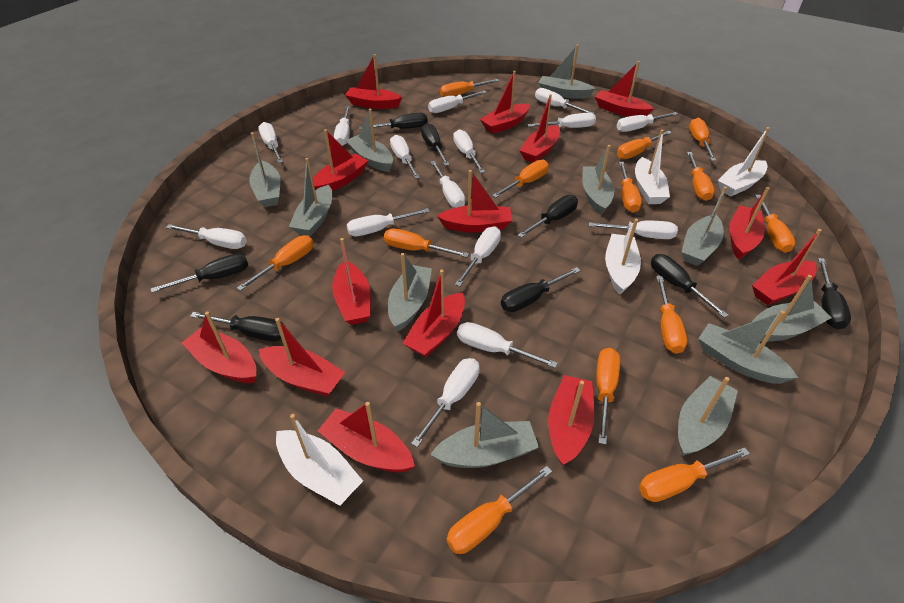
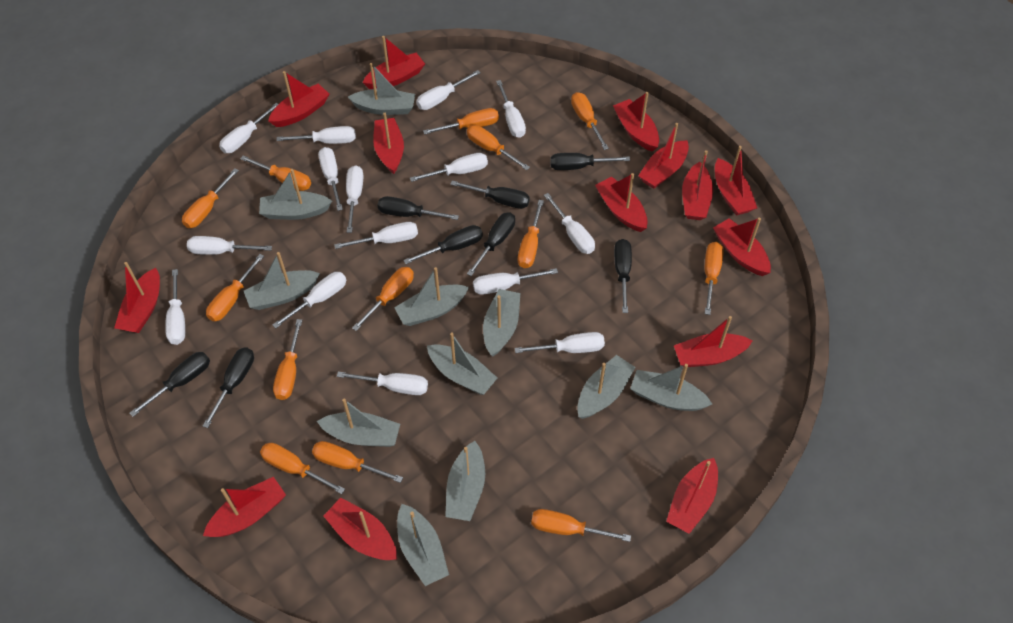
white boat: [276,414,363,506] [605,219,641,295] [635,130,670,204] [718,127,770,196] = 4 -> none = 0

